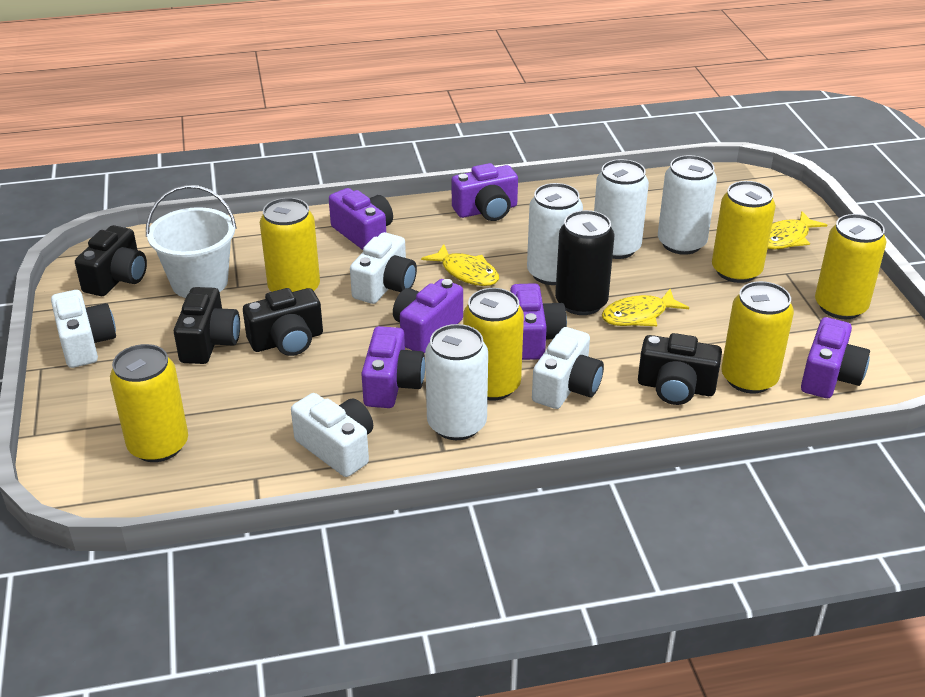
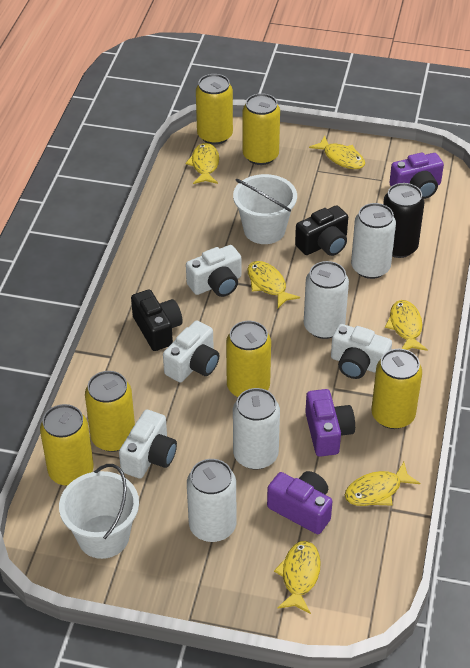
black camera: [75,225,147,296] [174,287,240,364] [243,288,323,356] [638,333,722,405] = 4 -> [131,290,183,351] [295,205,348,256] = 2
purple camera: [329,188,393,250] [361,326,425,408] [393,279,463,353] [452,163,518,221] [510,283,567,360] [801,317,870,398] = 6 -> [267,471,333,534] [305,389,355,457] [389,152,444,199] = 3
white bucket: [146,185,237,298] = 1 -> [59,464,139,559] [233,174,297,244] = 2
yellow fish: [421,244,499,286] [602,289,689,326] [768,211,827,249] = 3 -> [185,143,219,184] [247,261,300,308] [274,541,321,614] [309,136,365,169] [345,462,420,506] [385,300,428,351] = 6

